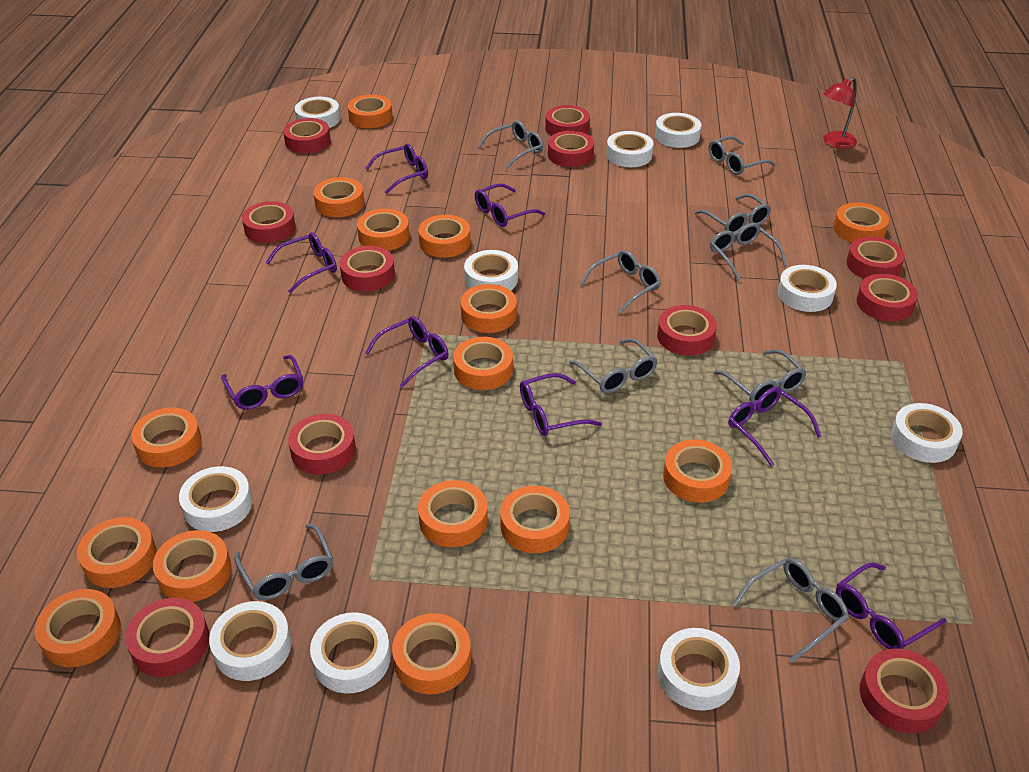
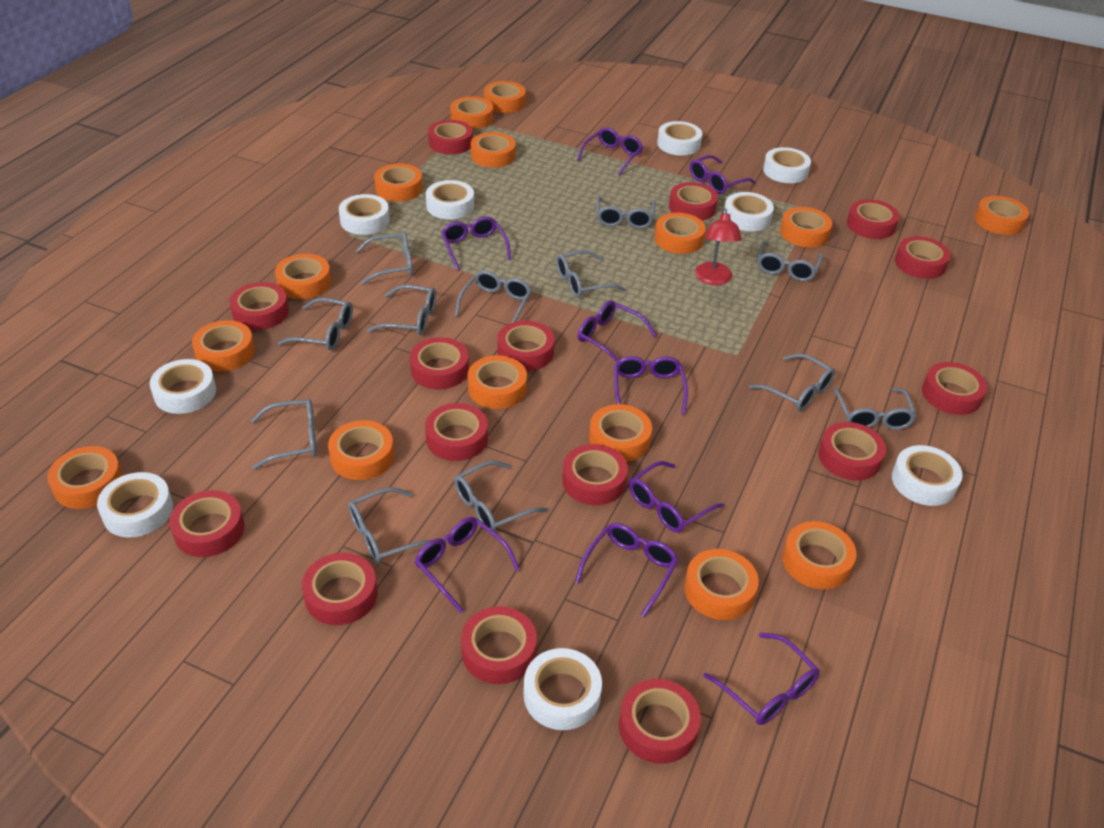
grey glasses: [234,524,333,600] [478,120,543,169] [569,338,658,393] [580,250,661,313] [695,194,771,233] [709,136,776,175] [710,223,787,281] [714,349,807,403] [733,558,849,663] = 9 -> [251,399,317,470] [278,298,353,350] [348,488,432,563] [356,232,413,285] [367,285,436,335] [454,460,548,532] [455,270,532,323] [556,250,626,298] [596,196,656,229] [749,354,835,411] [757,241,824,281] [832,388,917,430] = 12
purple glasses: [221,355,303,409] [266,232,337,293] [365,143,428,194] [365,316,449,388] [475,183,546,227] [520,373,602,436] [728,387,822,467] [836,562,947,649] = 8 -> [415,517,520,613] [441,216,511,270] [575,523,679,617] [577,127,643,175] [578,300,657,362] [614,356,688,415] [629,461,724,532] [690,155,756,194] [703,633,820,725] = 9
red tape: [125,598,210,677] [242,201,296,243] [283,118,331,154] [288,414,356,474] [340,246,395,291] [545,105,590,136] [548,131,594,167] [657,305,717,356] [846,237,905,279] [857,274,918,322] [860,648,949,734] = 11 -> [169,490,245,557] [229,282,289,330] [302,553,377,625] [410,337,469,389] [425,403,488,461] [428,120,473,155] [461,606,537,684] [497,320,555,371] [562,444,628,505] [619,679,701,764] [669,182,718,221] [818,422,886,480] [847,199,899,239] [895,236,951,279] [922,362,987,415] = 15
white tape: [179,466,252,532] [209,601,291,681] [295,97,340,128] [310,612,391,693] [464,250,518,290] [606,131,653,167] [655,113,701,148] [658,628,740,711] [778,265,837,312] [891,403,963,463] = 10 -> [97,472,173,538] [150,359,216,414] [339,194,390,235] [426,180,474,219] [524,648,602,730] [657,121,702,156] [724,192,774,231] [763,147,811,183] [892,445,963,506] = 9

